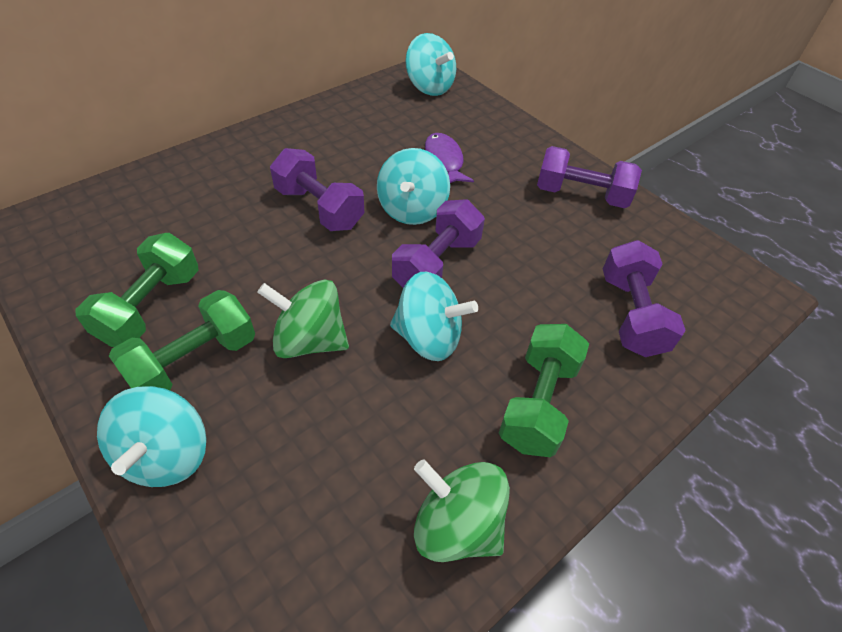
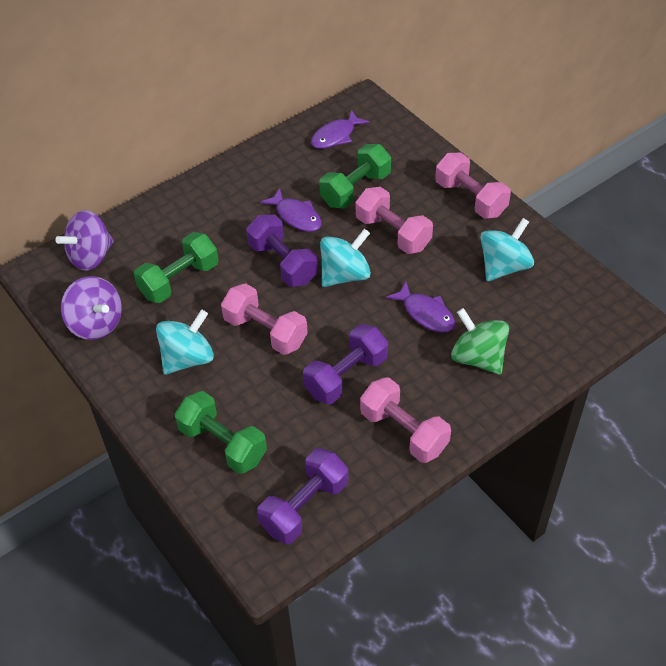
green spinning top: [257,279,349,358] [414,459,510,562] = 2 -> [451,308,509,375] = 1
pink dumbbell: none = 0 -> [221,283,308,355] [356,187,433,254] [360,377,451,463] [435,153,511,219] = 4
purple dumbbell: [270,148,364,231] [392,199,485,288] [537,146,642,208] [603,240,686,357] = 4 -> [246,215,318,287] [257,448,348,544] [303,324,388,404] = 3
purple fish: [425,133,474,183] = 1 -> [260,188,322,232] [311,110,369,149] [386,282,455,333] = 3
purple spinning top: none = 0 -> [56,210,114,271] [61,276,122,340] = 2
turquoise spinning top: [97,386,206,487] [377,148,450,225] [390,272,478,361] [405,33,456,96] = 4 -> [156,310,214,375] [320,229,371,287] [480,218,534,281] = 3

